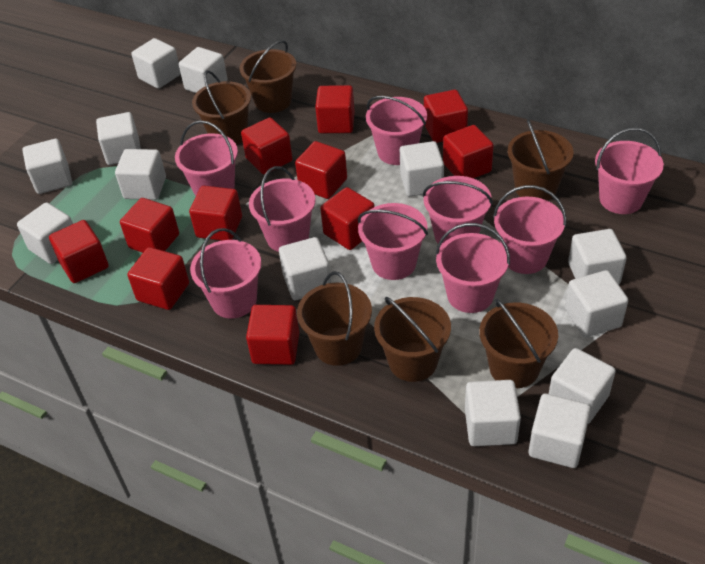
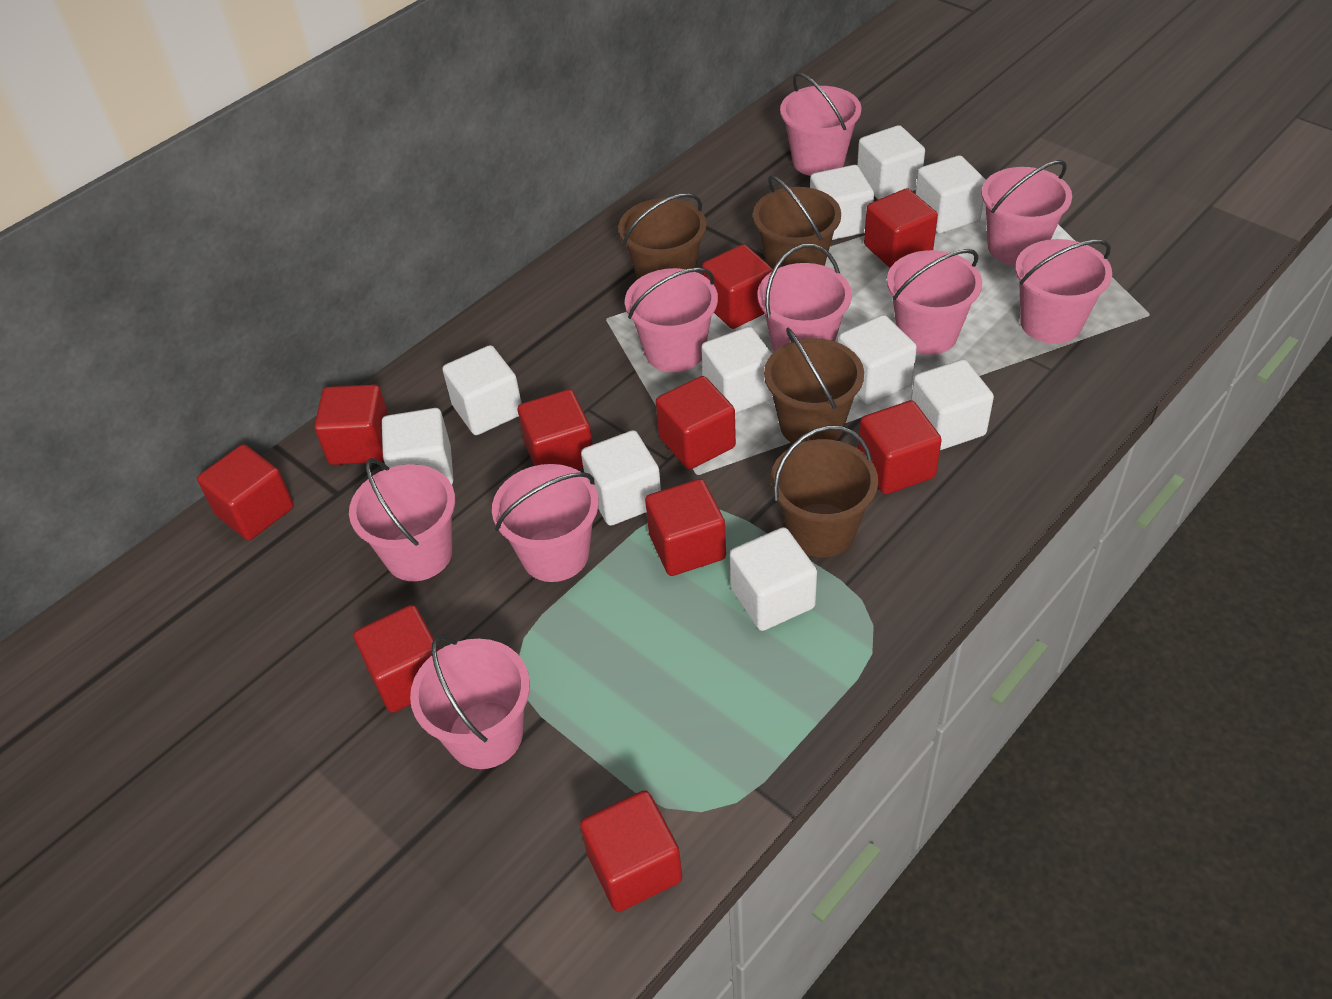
brown bucket: [192,70,251,145] [240,40,296,113] [297,272,372,366] [374,297,451,382] [479,299,558,388] [507,119,574,200] = 6 -> [619,193,706,279] [753,175,841,269] [764,328,864,443] [771,425,878,557] = 4
red cube: [49,220,109,283] [120,198,179,253] [127,247,189,310] [189,186,242,241] [241,118,292,174] [246,305,299,365] [295,141,347,199] [315,85,355,133] [320,187,375,250] [424,90,468,143] [443,125,494,179] = 11 -> [197,444,294,540] [314,384,389,465] [353,605,440,713] [518,389,593,470] [580,790,682,912] [645,479,726,576] [656,376,736,469] [702,244,773,329] [858,400,942,494] [864,188,938,268] = 10
white cube: [17,202,73,264] [23,139,72,194] [96,112,141,165] [115,149,166,200] [131,38,181,89] [179,47,228,93] [279,237,331,300] [400,141,444,197] [465,380,521,446] [528,394,591,468] [549,348,616,424] [565,270,628,337] [568,229,627,284] = 13 -> [382,408,453,484] [442,345,522,435] [581,430,661,526] [701,327,773,413] [730,527,817,631] [810,165,874,240] [838,315,917,405] [857,125,925,200] [911,359,994,450] [915,155,986,234] = 10

